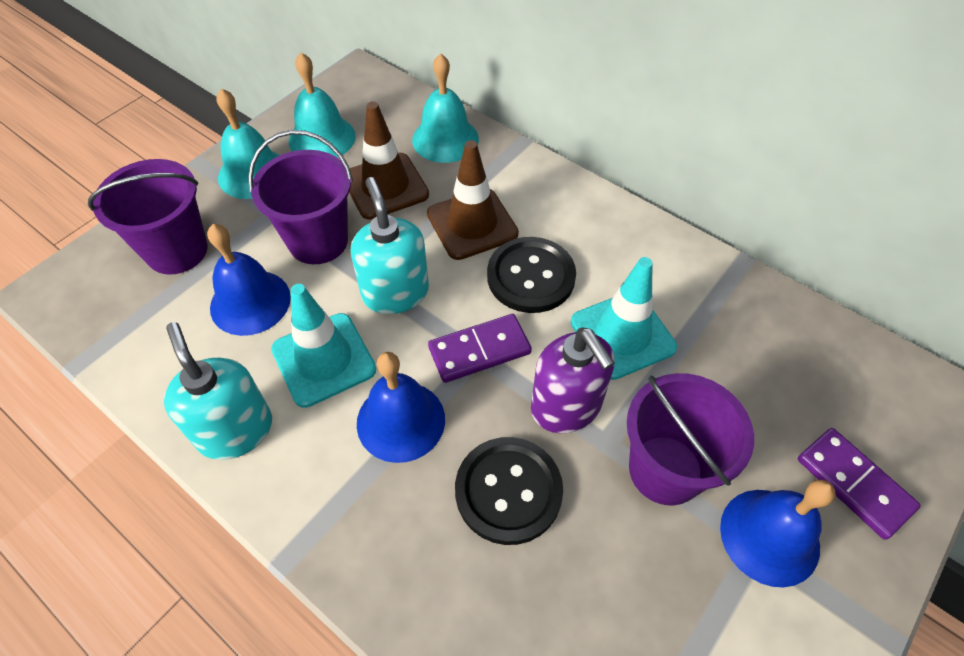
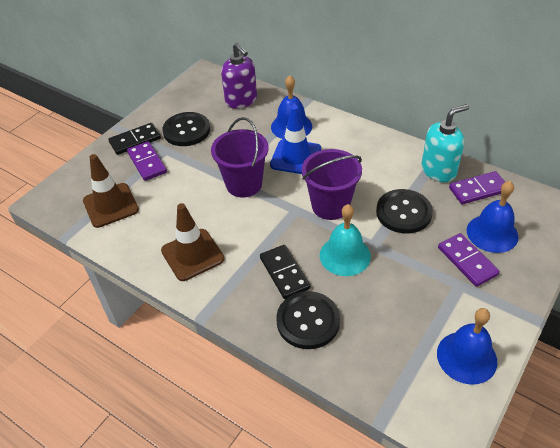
black button: [455,437,563,545] [487,237,576,313] = 2 -> [162,112,210,146] [276,291,340,349] [376,189,433,234] = 3
black domino: none = 0 -> [108,123,161,155] [260,245,311,299] = 2
blue traffic cone: none = 0 -> [270,105,321,174] = 1
purple bucket: [88,159,208,275] [248,130,353,264] [627,373,754,505] = 3 -> [211,117,269,197] [302,149,362,220] = 2
purple domino: [428,314,532,383] [798,428,921,540] = 2 -> [127,141,167,181] [438,233,500,287] [449,171,505,204] = 3
turquoise bell: [217,88,280,199] [289,53,356,158] [412,53,479,163] = 3 -> [320,204,371,276] = 1
turquoise soap dispenser: [164,322,272,460] [351,177,429,314] = 2 -> [421,104,469,182] = 1
turquoise traffic cone: [271,284,376,408] [571,257,677,380] = 2 -> none = 0

